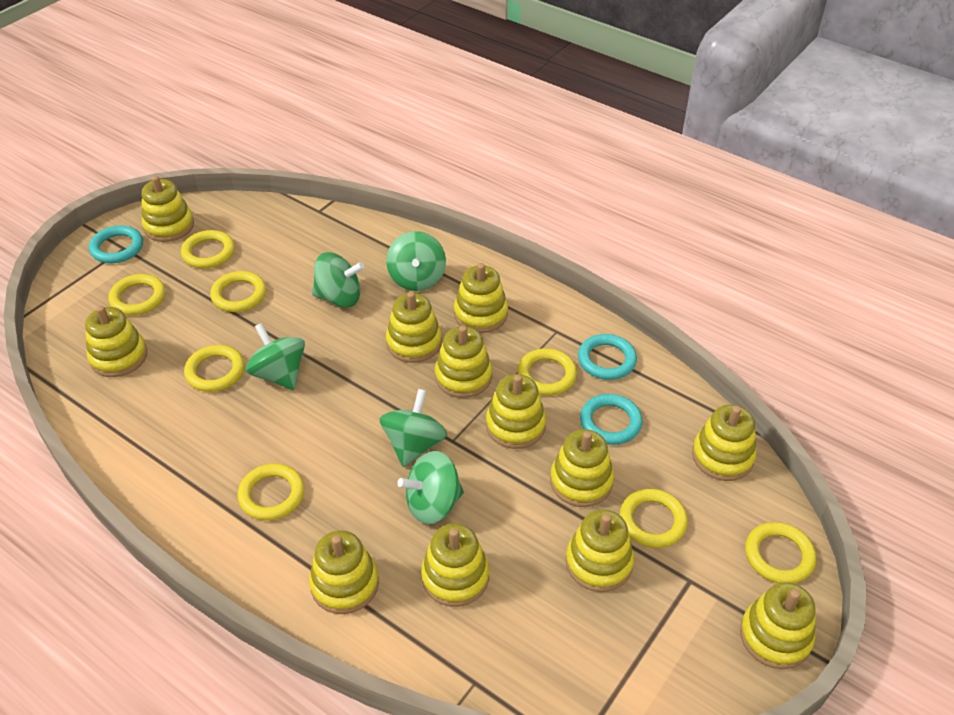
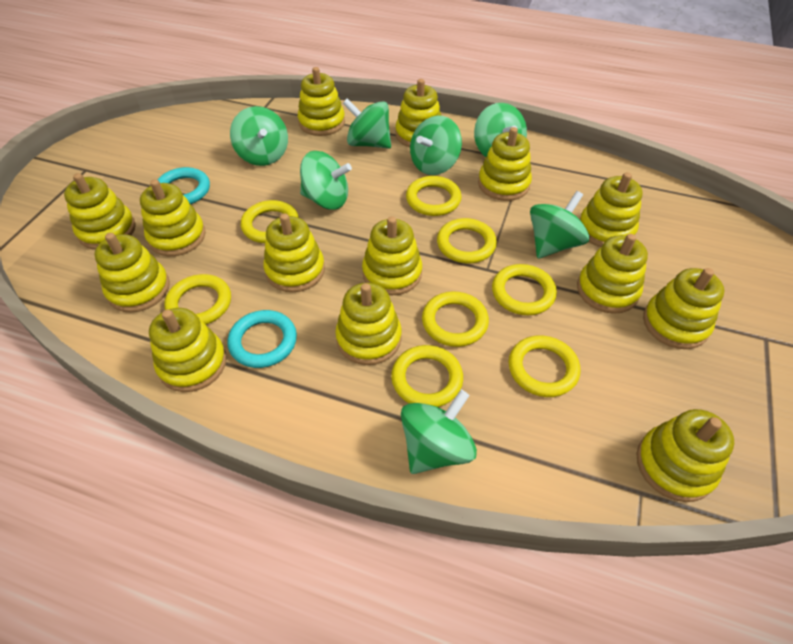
green spinning top: [246,323,305,390] [312,252,364,308] [379,389,447,467] [386,231,446,291] [397,451,464,524] = 5 -> [230,106,288,166] [300,151,352,210] [343,98,391,149] [401,390,477,474] [410,115,462,175] [474,103,527,157] [530,191,589,258] = 7
turquoise ring: [89,225,143,263] [578,334,637,380] [580,394,643,445] = 3 -> [157,167,210,204] [228,310,297,368] = 2
yellow stacking toy: [85,306,147,377] [141,176,194,242] [309,530,379,614] [386,292,442,363] [421,523,489,607] [435,325,492,398] [454,263,508,333] [486,374,546,449] [550,429,614,507] [566,509,634,592] [692,405,757,481] [740,582,816,669] = 12 -> [64,173,136,250] [94,233,170,312] [140,179,206,256] [149,308,227,392] [264,213,325,292] [298,67,345,136] [335,283,402,365] [362,216,422,295] [395,79,441,147] [478,127,532,201] [577,234,648,314] [580,172,642,247] [636,409,734,502] [643,268,725,349] = 14

